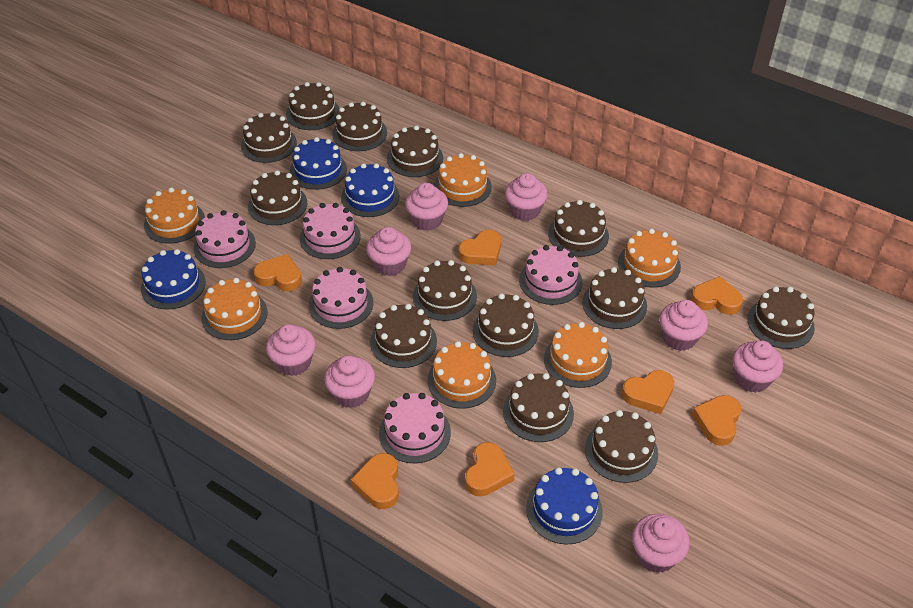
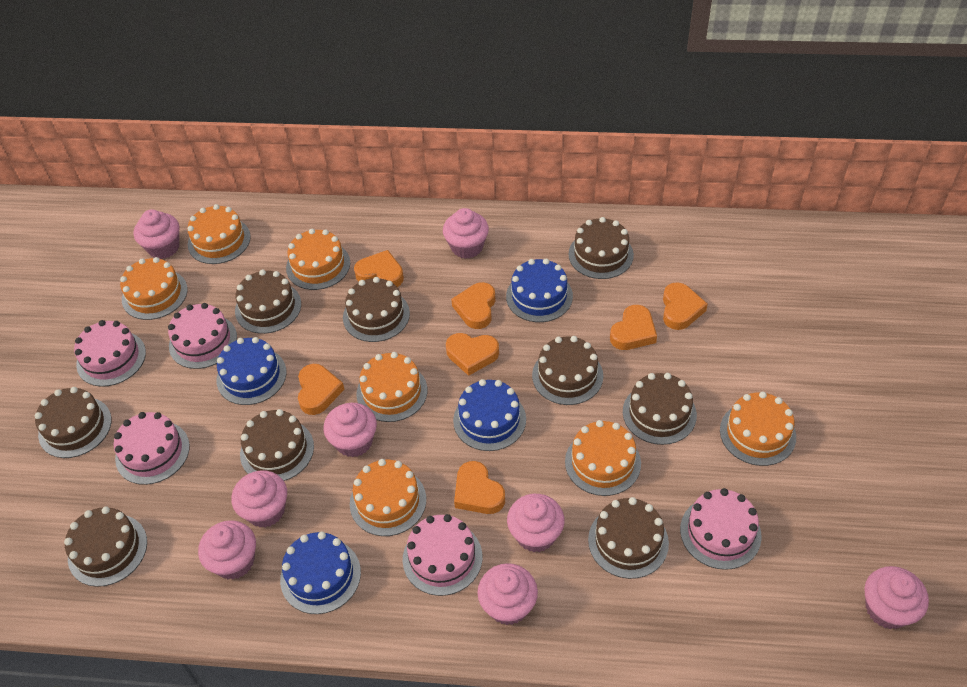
brown cake: [241,112,297,163] [248,170,307,225] [286,82,339,130] [332,101,387,151] [370,304,437,368] [387,125,443,177] [413,260,477,321] [473,293,539,357] [503,373,574,442] [548,200,609,257] [582,267,647,329] [585,410,658,483] [747,286,815,349] = 13 -> [35,387,112,458] [64,506,147,587] [235,270,301,334] [240,409,314,481] [343,277,410,342] [532,336,603,405] [569,217,634,279] [588,497,669,579] [623,373,697,445] = 9
orange cake: [144,187,205,244] [202,278,268,340] [427,341,496,409] [434,153,492,207] [544,322,612,388] [618,229,681,288] = 6 -> [120,257,188,320] [187,204,251,264] [286,229,350,290] [350,459,426,536] [356,352,427,422] [565,420,641,496] [720,391,796,466] = 7

